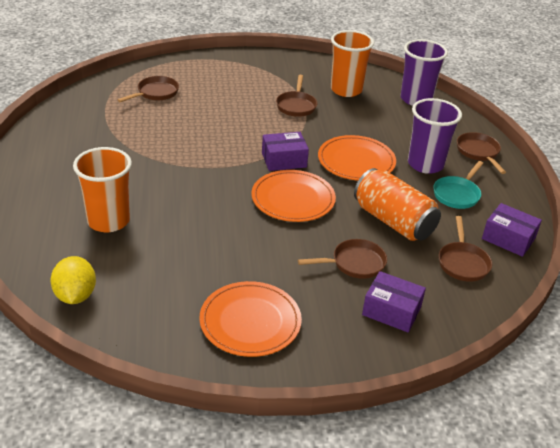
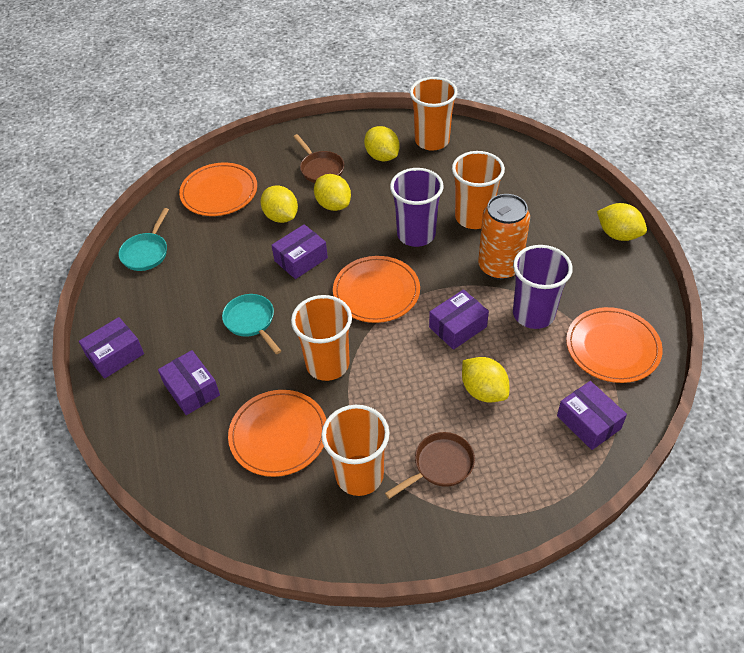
brown pan: [117,76,179,102] [276,75,317,117] [298,239,387,279] [439,216,492,282] [457,132,506,174] = 5 -> [293,134,344,183] [385,432,475,499] = 2
orange cup: [73,147,132,232] [331,30,374,97] = 2 -> [291,295,352,381] [321,405,390,496] [410,77,458,151] [452,151,505,229] = 4
orange plate: [199,281,302,357] [251,170,336,222] [318,135,396,181] = 3 -> [179,163,257,216] [228,390,326,477] [333,256,420,323] [566,307,663,383] = 4
purple box: [262,132,309,171] [362,271,426,332] [482,203,542,257] = 3 -> [79,317,144,379] [158,350,220,415] [271,224,328,279] [429,289,489,350] [557,381,627,450] = 5
turquoise pan: [433,161,483,209] = 1 -> [119,208,169,271] [222,294,281,354] = 2
yellow lemon: [50,256,96,304] = 1 -> [261,185,298,223] [314,174,351,211] [364,126,400,161] [462,357,509,402] [597,203,647,241] = 5

